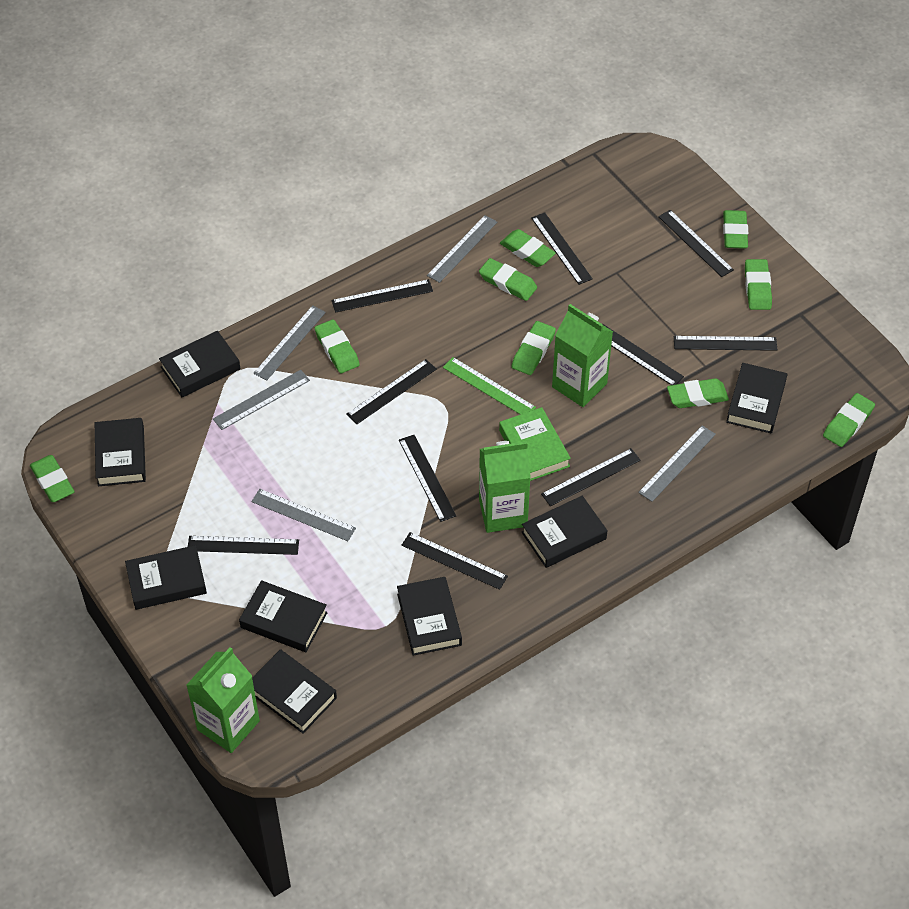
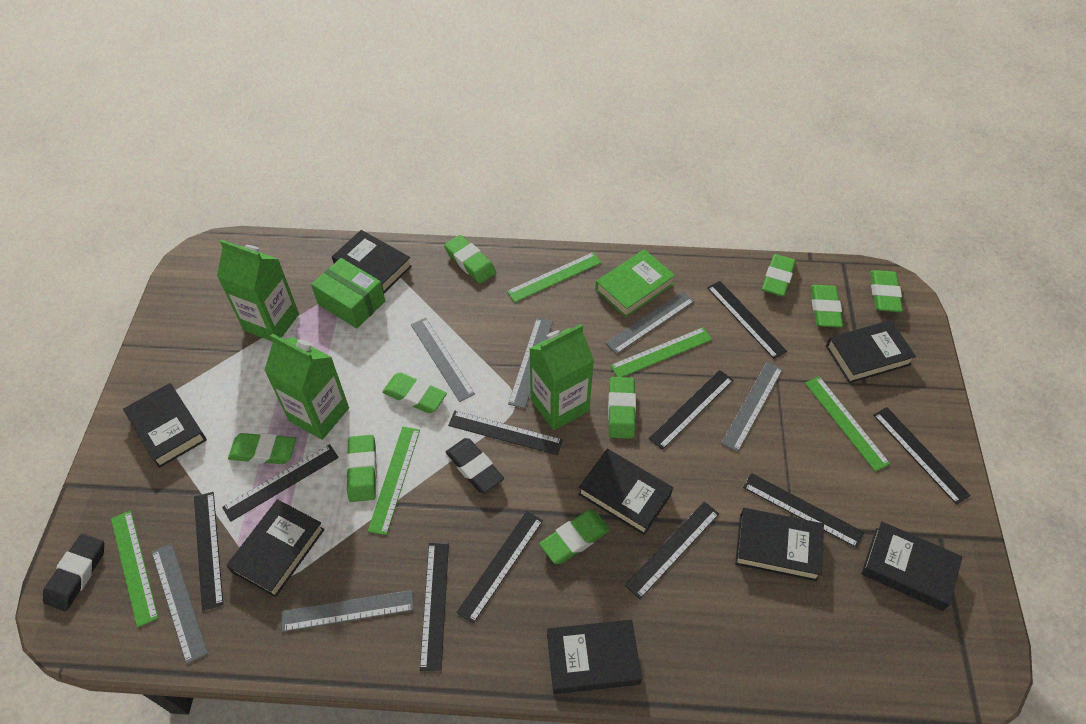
black eraser: none = 0 -> [43,533,104,611] [446,438,504,493] = 2
green box: none = 0 -> [311,258,385,329] = 1
green ruler: [443,357,536,415] = 1 -> [111,510,158,628] [368,427,420,535] [507,252,602,302] [610,327,712,377] [805,376,890,472] = 5
grey ruler: [213,370,310,430] [251,489,356,541] [253,305,326,380] [427,215,497,283] [638,425,716,502] = 5 -> [152,543,208,664] [282,590,414,632] [411,318,475,402] [508,318,553,408] [606,291,695,354] [721,362,783,452] = 6

